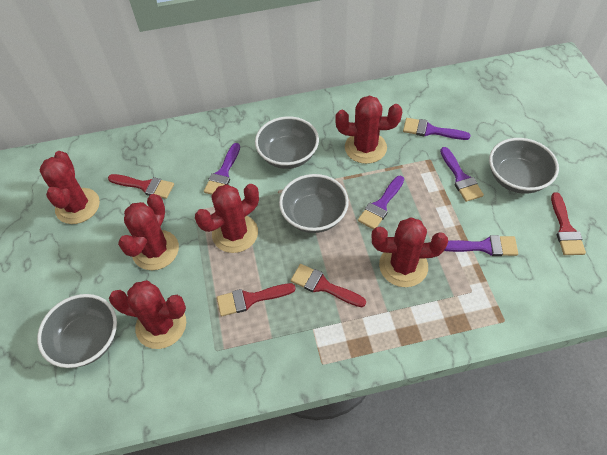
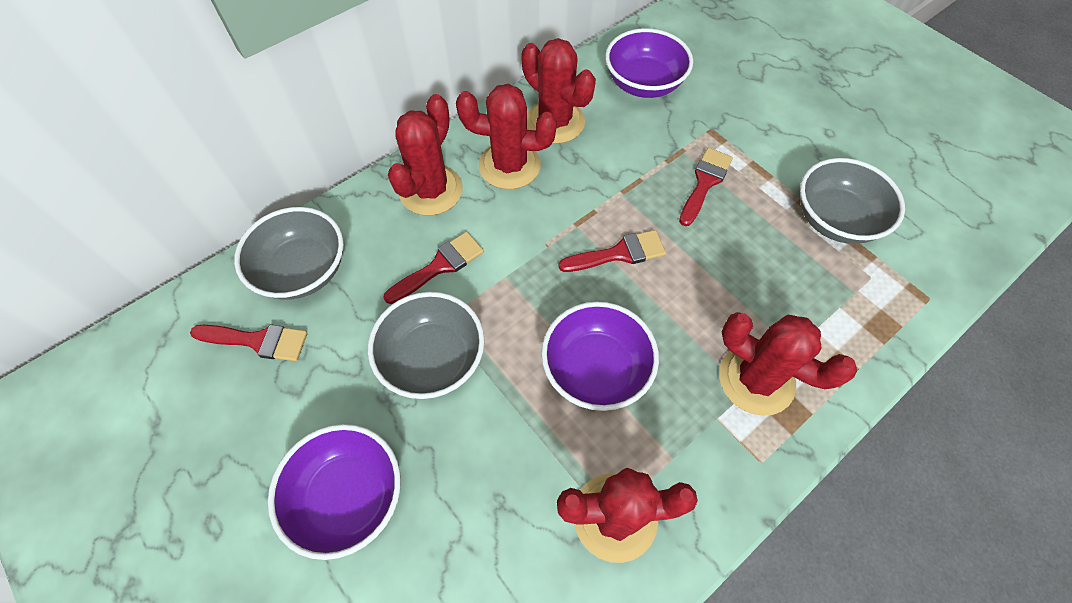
grey bowl: [37,294,117,368] [255,116,319,169] [279,174,349,233] [489,138,559,194] = 4 -> [234,207,344,300] [368,292,485,399] [800,158,905,244] = 3
purple bowl: none = 0 -> [268,424,401,560] [541,301,659,411] [605,28,693,98] = 3
purple brush: [204,143,240,195] [358,176,404,229] [403,118,470,140] [440,147,484,202] [444,235,518,256] = 5 -> none = 0
red cactus: [40,151,100,224] [109,280,186,349] [118,194,179,270] [195,184,259,253] [335,96,402,164] [371,217,448,287] = 6 -> [388,94,463,216] [456,84,557,189] [521,38,596,144] [557,468,698,563] [719,312,857,416] = 5

